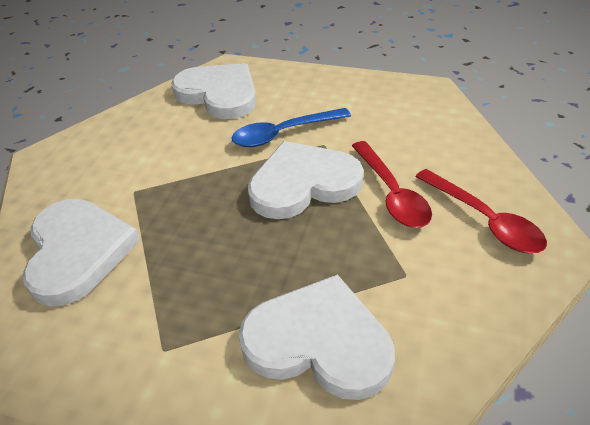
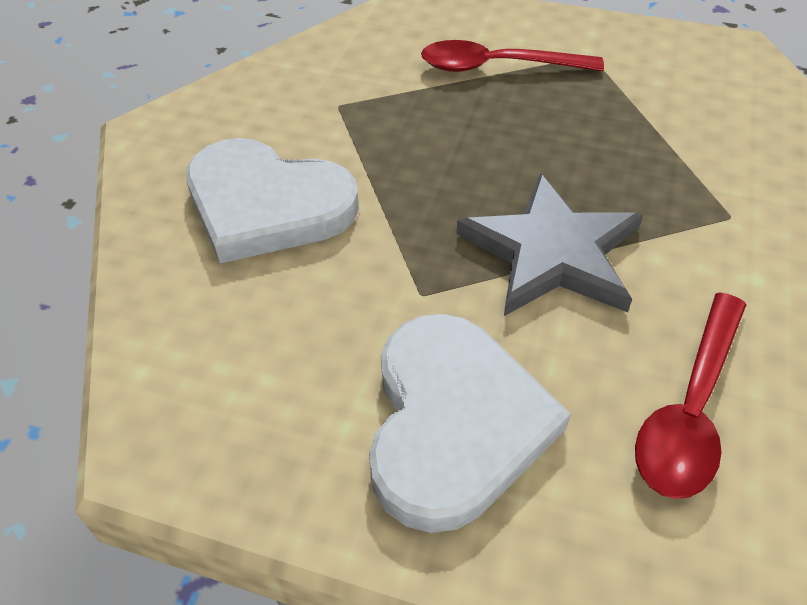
blue spoon: [232,108,351,147] = 1 -> none = 0
grey star: none = 0 -> [456,173,643,316] = 1
white heart: [23,199,140,306] [171,63,256,119] [239,274,395,400] [248,141,364,219] = 4 -> [186,138,359,264] [369,314,571,533] = 2

